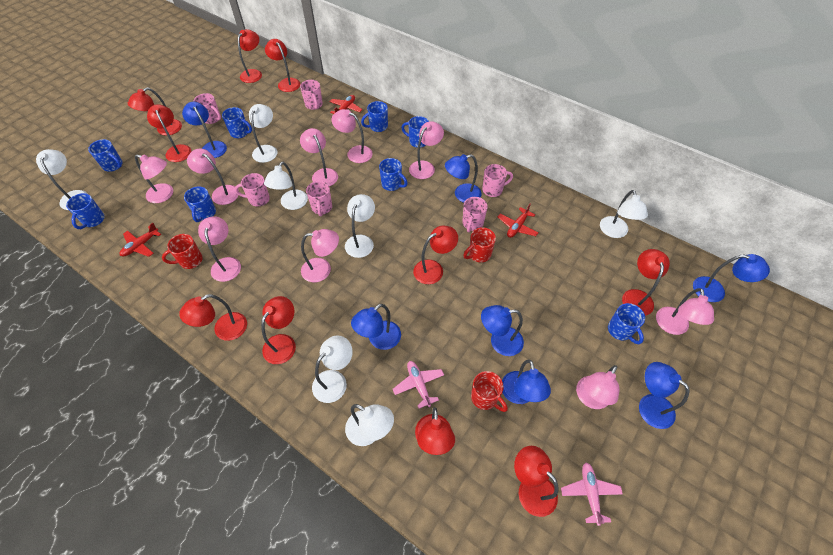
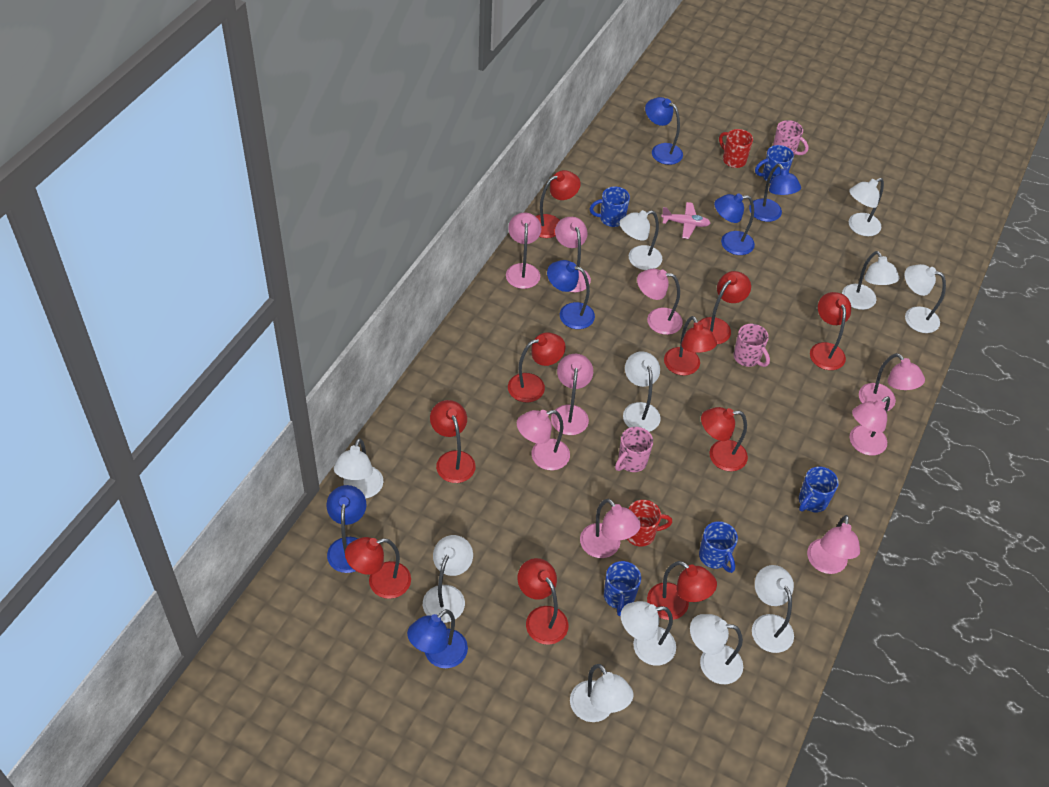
blue lamp: [182,102,227,158] [351,304,401,350] [445,154,481,203] [481,305,524,356] [502,359,551,404] [639,362,690,429] [693,254,770,302] = 7 -> [326,485,366,573] [407,609,468,668] [547,260,595,329] [645,97,683,165] [714,193,755,255] [749,164,801,222] = 6
blue mug: [66,193,105,229] [88,139,123,172] [184,186,216,222] [222,107,252,138] [361,101,388,132] [379,158,408,191] [401,116,429,148] [608,303,645,344] = 8 -> [590,187,630,227] [604,561,641,616] [699,521,738,573] [755,145,794,183] [799,467,839,512] = 5
pink mug: [193,93,221,124] [235,173,270,207] [300,80,323,110] [306,181,332,217] [463,197,488,232] [482,164,513,197] = 6 -> [615,427,653,472] [734,324,770,367] [773,120,808,156] = 3
pink plane: [393,361,444,409] [561,463,623,526] = 2 -> [661,202,710,239] = 1
red mug: [162,234,203,269] [463,227,496,262] [471,371,508,412] = 3 -> [627,500,672,547] [719,129,753,168] = 2
red plane: [119,223,161,257] [329,95,362,114] [498,204,539,238] = 3 -> none = 0
white lamp: [36,149,87,210] [249,104,277,163] [264,162,308,210] [312,335,353,403] [345,194,375,258] [345,404,394,446] [600,190,648,238] = 7 -> [334,438,383,498] [423,535,473,623] [570,664,633,722] [620,210,662,270] [621,601,676,666] [623,352,661,432] [690,614,743,684] [752,565,794,653] [842,251,899,310] [849,178,884,236] [905,264,946,333] = 11

